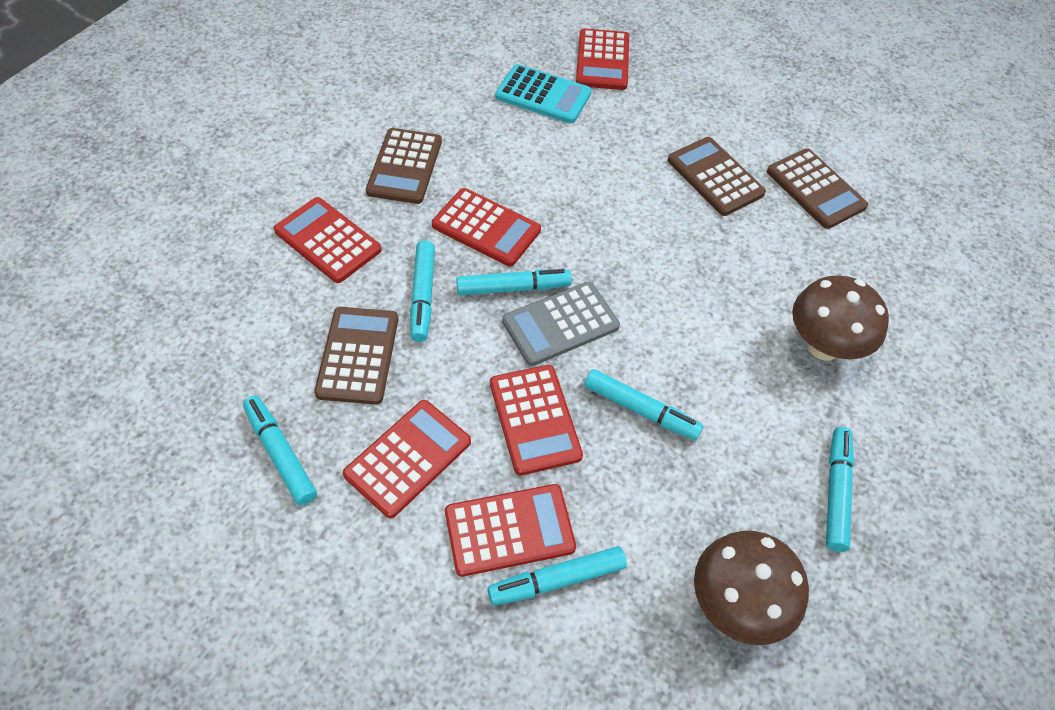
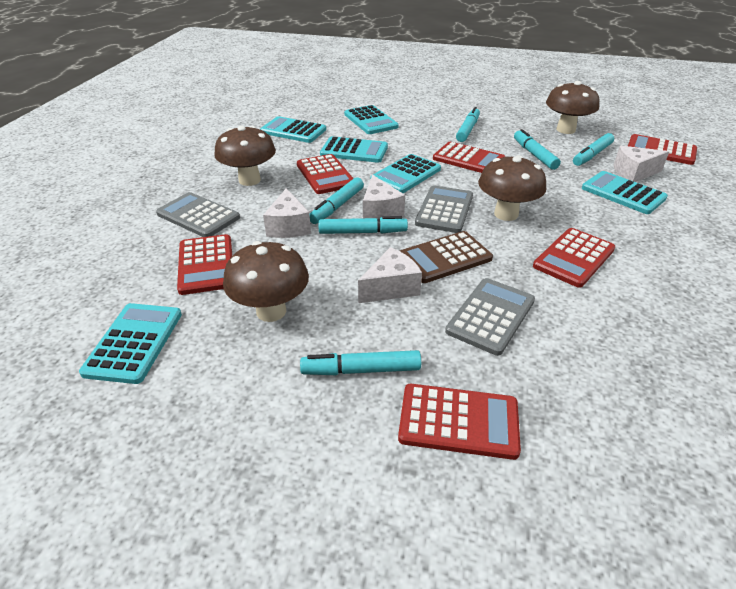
brown calculator: [314,307,399,405] [366,128,442,204] [668,137,766,216] [767,149,868,229] = 4 -> [400,231,493,283] = 1
brown mushroom: [694,531,809,645] [792,276,889,361] = 2 -> [214,126,276,186] [223,241,309,322] [478,155,546,221] [546,81,599,134] = 4
grey calculator: [502,281,620,366] = 1 -> [156,192,240,237] [415,185,473,233] [445,278,535,356] = 3
turquoise calculator: [495,64,592,124] = 1 -> [79,303,182,384] [260,116,326,143] [320,136,388,163] [344,105,399,134] [371,154,441,193] [582,171,668,214] = 6
white cheese: none = 0 -> [263,188,311,238] [358,247,422,303] [363,175,405,219] [613,146,669,182] = 4

